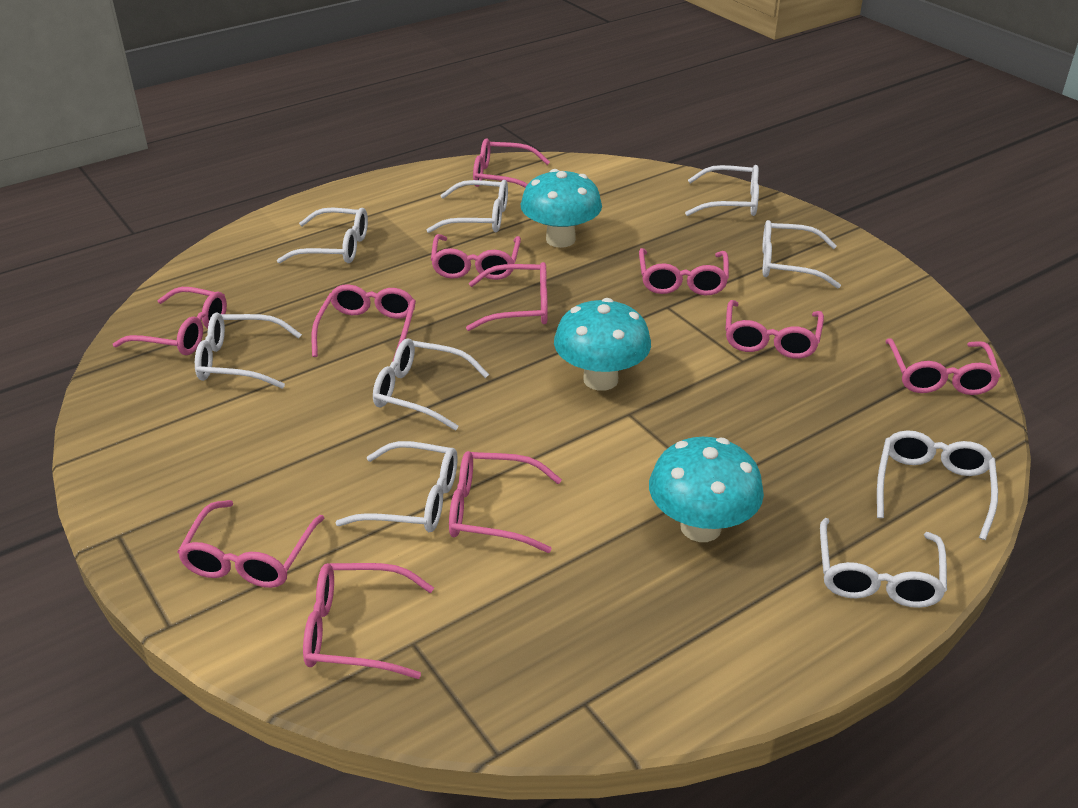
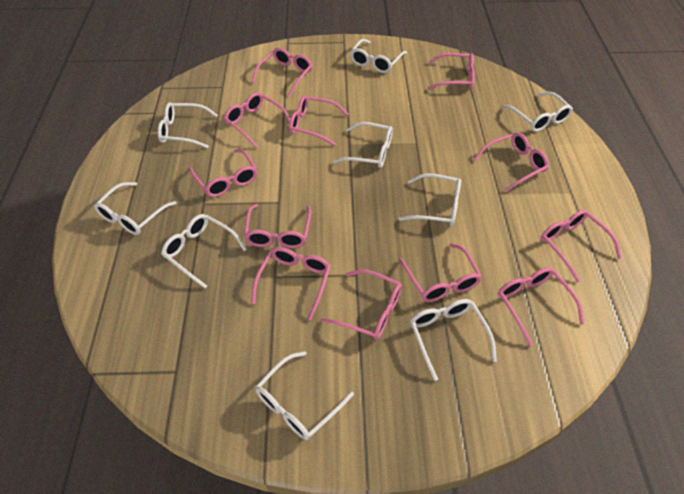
pink glasses: [113,287,227,355] [178,500,324,588] [303,563,434,679] [311,284,416,362] [431,234,521,280] [449,451,562,553] [466,262,548,331] [473,139,550,188] [639,248,729,296] [725,300,824,359] [885,338,1001,395] = 11 -> [189,149,257,197] [224,92,290,148] [244,204,311,248] [251,247,331,320] [252,48,312,96] [289,95,349,146] [321,269,402,340] [399,243,482,302] [428,53,475,90] [474,132,549,192] [498,267,584,347] [541,210,622,282] = 12
turquoise mushroom: [521,169,602,248] [554,298,651,391] [649,437,764,542] = 3 -> none = 0

